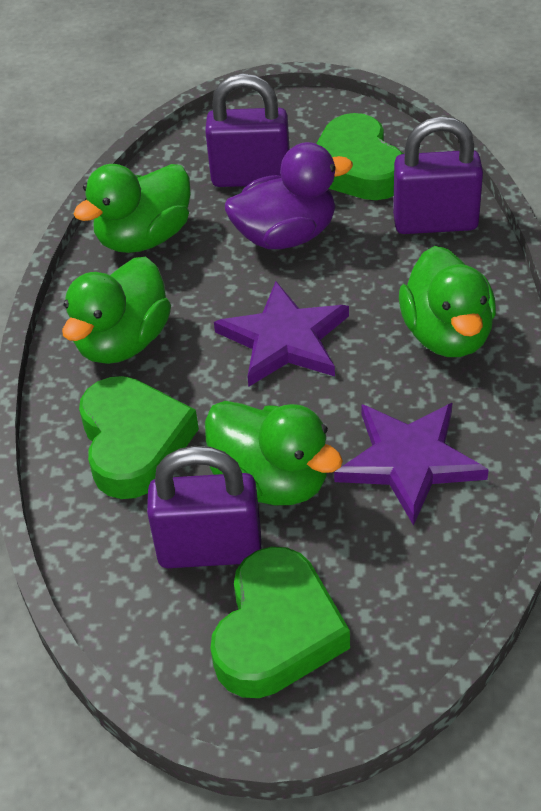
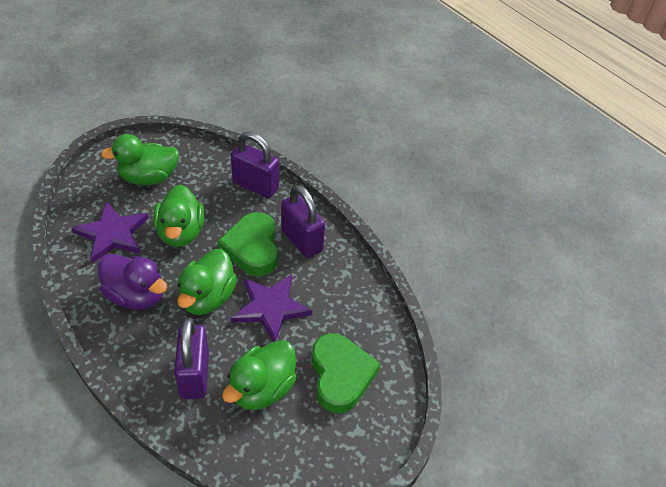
green heart: [79,376,199,499] [210,547,350,698] [316,113,403,200] = 3 -> [218,212,278,276] [312,333,380,414] = 2

